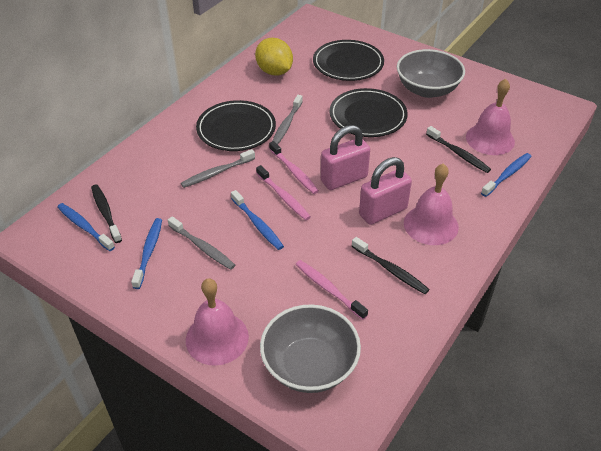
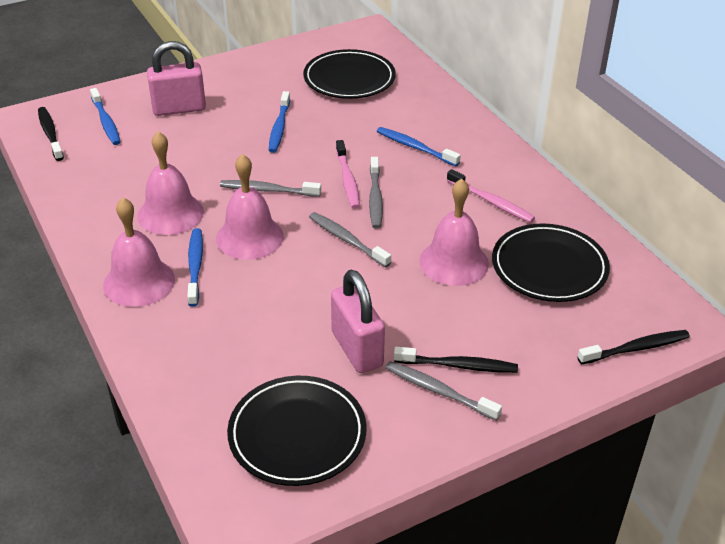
grey bowl: [260,304,361,393] [397,49,465,98] = 2 -> none = 0
grey toothbrush: [168,216,235,270] [181,149,255,188] [273,95,303,144] = 3 -> [220,180,321,197] [309,212,391,268] [369,157,383,229] [385,361,502,421] = 4
pink bell: [186,278,249,366] [404,163,459,245] [466,79,515,155] = 3 -> [103,198,175,307] [138,131,204,235] [216,154,284,260] [420,179,489,286] = 4
pink toothbrush: [256,165,311,220] [269,141,319,194] [295,260,368,320] = 3 -> [336,140,360,209] [447,169,535,223] = 2
yellow lemon: [255,38,293,76] = 1 -> none = 0

